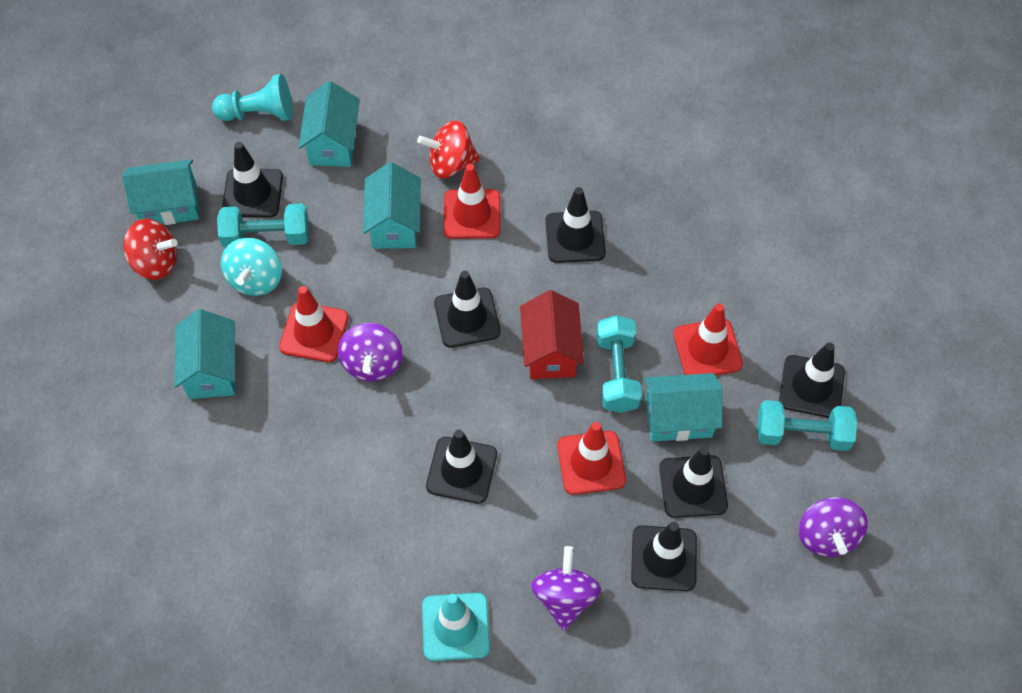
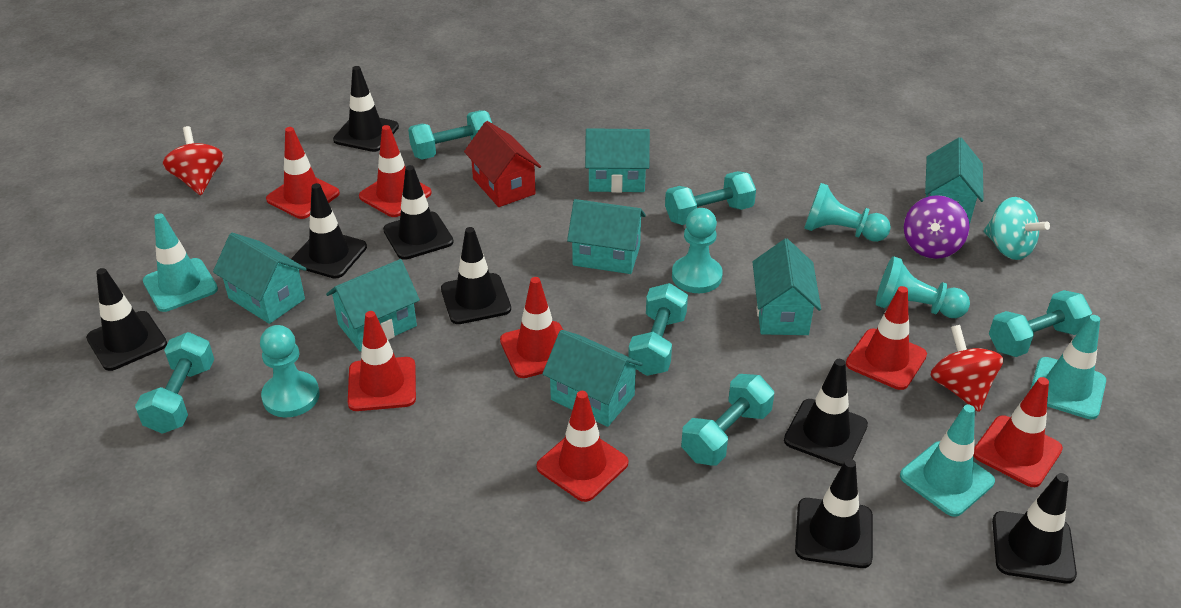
black traffic cone: [222,142,283,218] [426,430,497,504] [434,271,501,348] [545,187,606,263] [631,522,697,591] [659,447,728,518] [779,342,845,418] = 7 -> [86,268,167,371] [292,183,367,279] [333,66,399,152] [383,165,454,260] [441,227,511,324] [784,359,868,466] [795,459,873,568] [992,473,1077,584] = 8
purple spinning top: [338,323,403,381] [531,546,601,631] [799,497,868,557] = 3 -> [904,195,969,259] = 1
red traffic cone: [279,286,348,362] [444,164,501,239] [557,422,626,495] [673,303,743,376] = 4 -> [266,127,340,219] [348,311,416,411] [359,125,432,217] [500,277,563,378] [537,391,628,502] [846,286,927,390] [974,377,1063,487] = 7
turquoise dumbbell: [217,203,309,248] [597,315,642,413] [757,400,857,451] = 3 -> [135,332,214,434] [408,110,492,160] [628,283,688,376] [665,171,756,225] [681,374,774,466] [989,290,1092,357] = 6
turquoise house: [122,159,199,225] [174,309,235,399] [299,81,360,167] [363,162,421,249] [644,373,722,442] = 5 -> [213,233,306,324] [326,259,420,351] [542,330,643,427] [567,199,646,274] [585,128,650,193] [753,239,821,335] [925,137,984,225] = 7
turquoise pawn: [212,74,293,121] = 1 -> [260,325,320,417] [672,208,723,293] [804,183,891,242] [876,256,970,318] = 4
turquoise traffic cone: [422,593,490,661] = 1 -> [143,213,218,312] [900,404,995,517] [1030,315,1106,419] = 3

